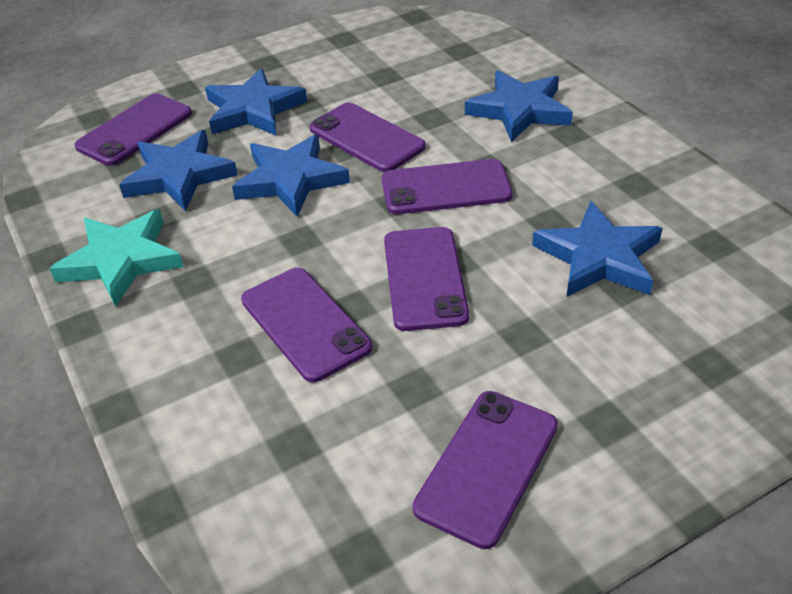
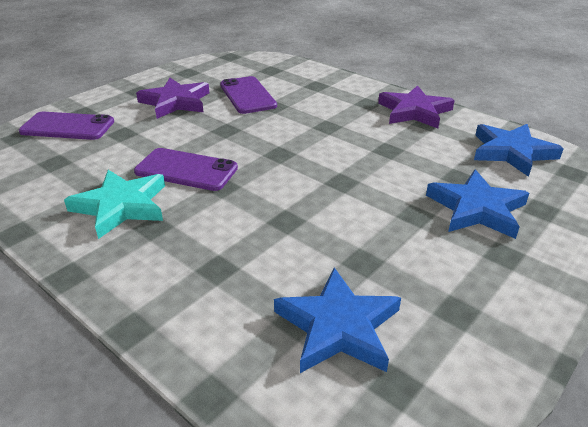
blue star: [119,130,238,211] [205,69,307,135] [232,134,350,217] [465,71,573,142] [532,201,663,297] = 5 -> [274,267,401,373] [426,170,529,239] [474,124,564,177] = 3
purple phone: [75,94,192,166] [241,268,372,382] [309,102,426,172] [382,159,512,214] [384,227,469,331] [413,391,558,549] = 6 -> [19,112,114,140] [134,148,238,191] [220,76,277,114] = 3
purple star: none = 0 -> [136,78,209,119] [378,85,455,128] = 2

